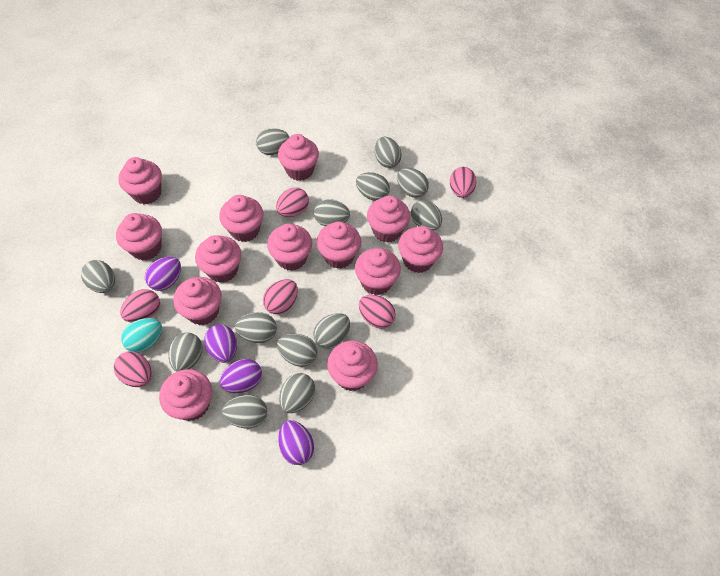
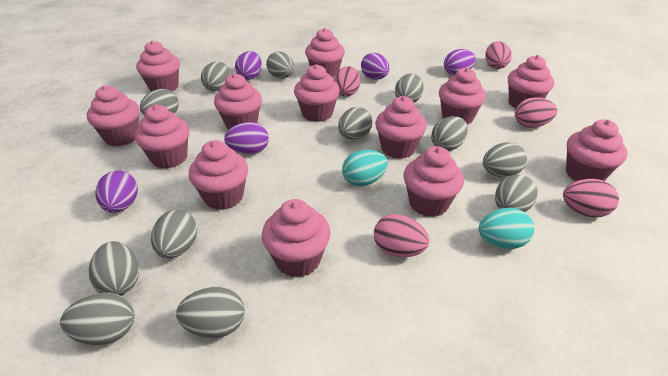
grey egg: [81,260,115,293] [168,332,203,372] [222,395,267,428] [235,312,277,343] [256,128,290,155] [277,334,318,367] [279,373,315,413] [313,313,350,349] [314,199,350,226] [356,172,390,201] [375,137,402,168] [397,168,429,198] [411,200,442,230] = 13 -> [60,293,134,345] [89,241,139,296] [140,89,179,115] [151,210,197,258] [176,287,245,338] [201,62,230,91] [266,52,294,78] [338,107,372,140] [395,73,424,103] [431,116,468,151] [483,142,527,177] [495,174,538,212] = 12
pink egg: [114,351,152,387] [120,289,160,323] [263,279,298,314] [276,188,309,217] [359,295,396,329] [450,167,476,198] = 6 -> [333,66,360,97] [374,214,429,257] [485,41,512,69] [515,97,557,128] [563,179,619,217] = 5
purple egg: [145,257,181,291] [204,324,237,363] [220,359,262,393] [278,420,314,465] = 4 -> [95,171,138,213] [224,122,269,155] [235,51,262,80] [361,53,390,80] [444,49,476,75] = 5
turquoise egg: [121,318,162,353] = 1 -> [342,150,388,186] [479,208,534,249] = 2

